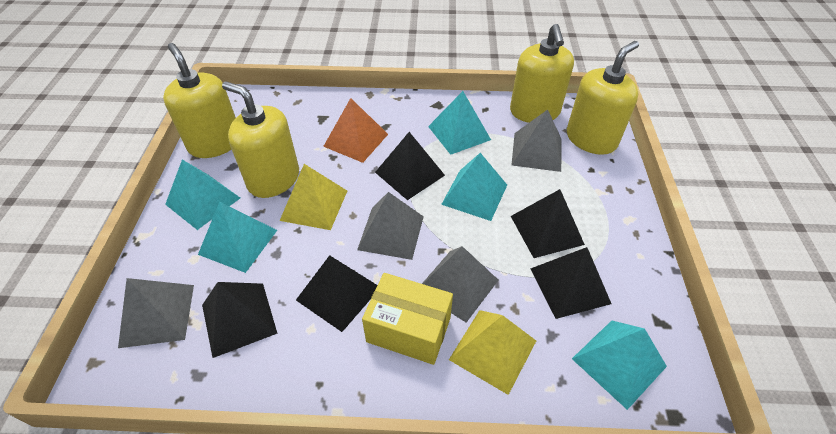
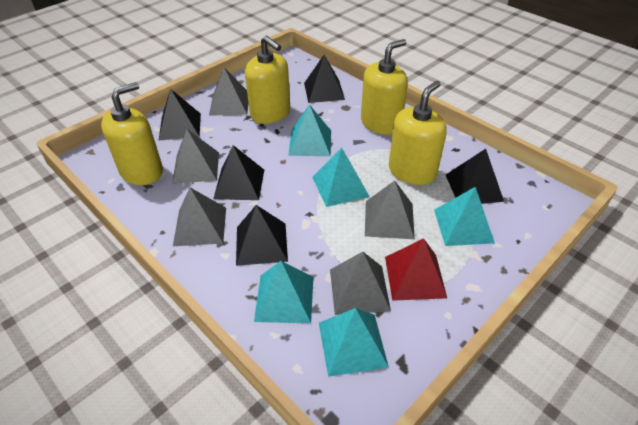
grey pyramid: [118,278,194,348] [357,192,424,260] [422,246,498,323] [512,109,562,172] = 4 -> [172,129,219,184] [173,188,226,246] [209,67,249,116] [330,252,391,315] [365,181,415,239] = 5
orange pyramid: [323,98,388,163] = 1 -> none = 0
red pyramid: none = 0 -> [385,238,447,301] = 1
yellow box: [362,273,453,365] = 1 -> none = 0
yellow pyramid: [280,164,347,230] [449,310,536,395] = 2 -> none = 0

